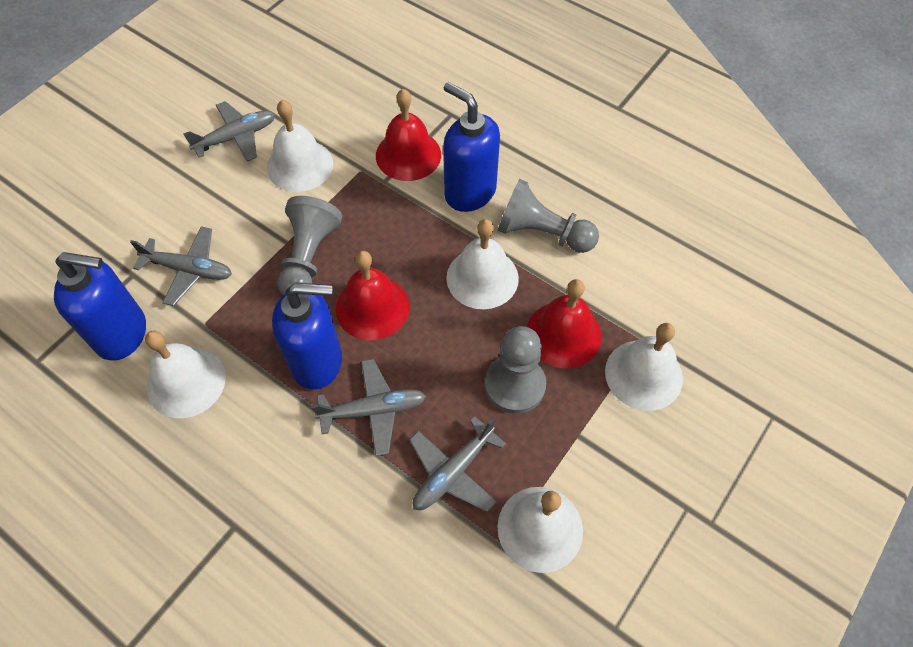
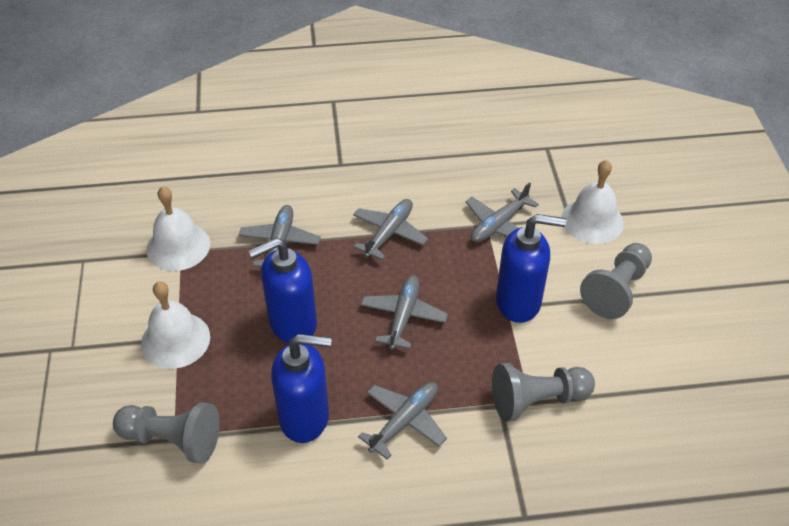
grey plane: [130,226,232,306] [183,101,275,161] [311,359,426,456] [409,416,506,512] = 4 -> [239,205,321,267] [353,199,428,260] [358,382,447,460] [361,275,448,350] [466,182,539,242] = 5
red bell: [336,251,409,340] [376,89,441,181] [527,279,602,368] = 3 -> none = 0
white bell: [145,331,226,418] [267,100,333,192] [446,219,519,309] [497,487,583,573] [605,323,683,411] = 5 -> [141,281,210,369] [146,186,210,271] [562,160,624,244] = 3

